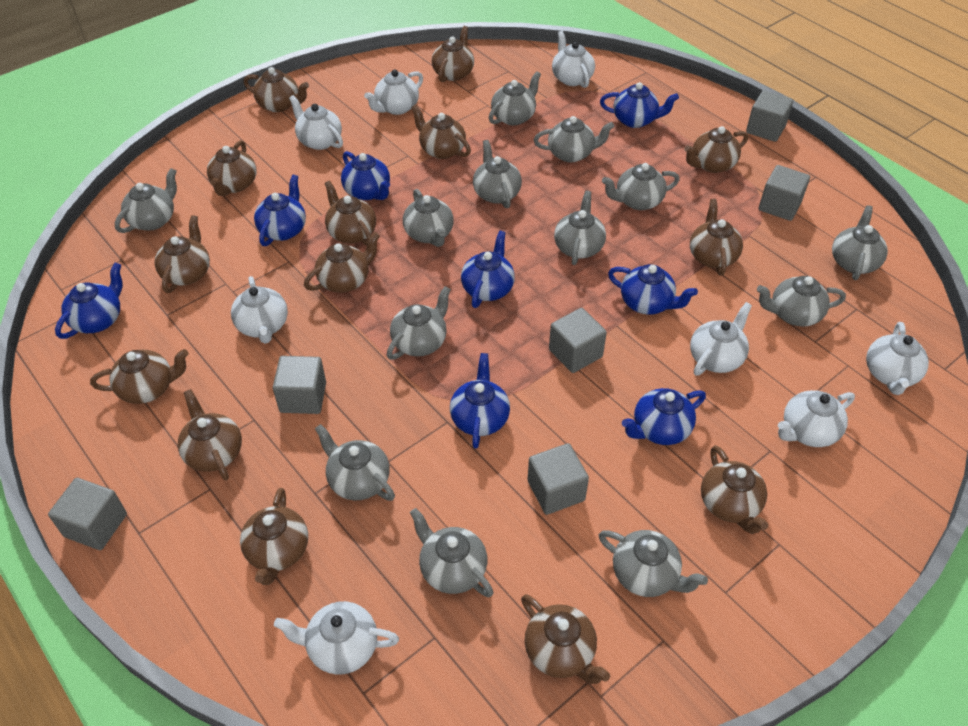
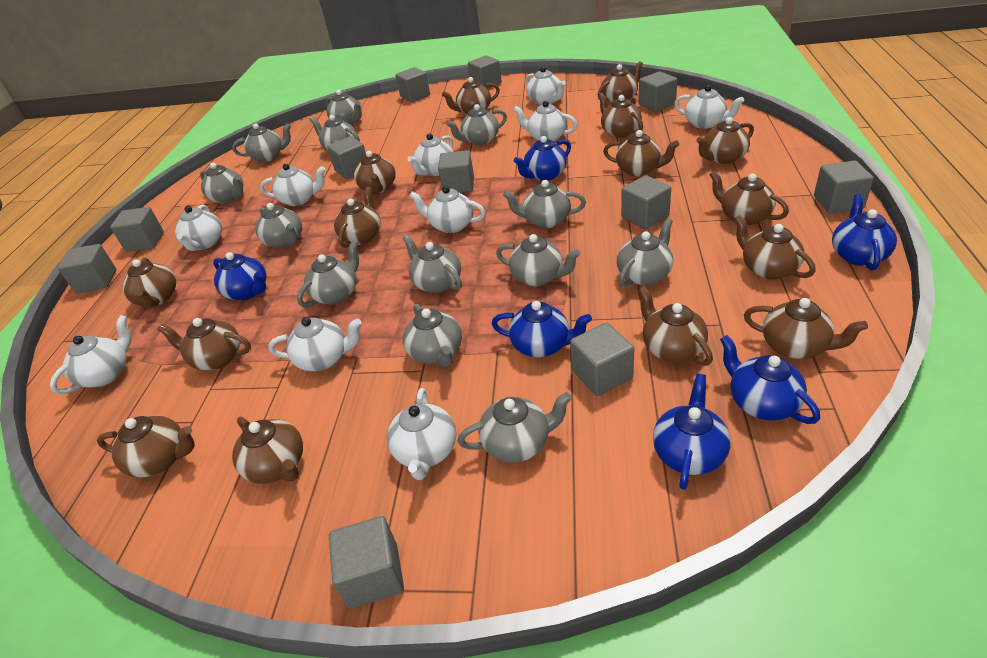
blue teapot: [55,263,123,339] [254,175,306,246] [341,151,390,200] [450,353,510,449] [461,231,515,308] [600,82,679,128] [608,264,698,315] [622,388,706,445] = 8 -> [213,252,267,300] [492,301,592,357] [514,136,571,181] [653,374,731,490] [720,335,820,424] [832,194,897,270] = 6
brown teapot: [90,349,189,404] [155,215,210,293] [178,389,242,480] [207,140,257,196] [240,488,308,585] [244,67,309,112] [304,232,380,293] [325,181,376,246] [411,104,471,159] [432,26,474,82] [521,594,610,684] [684,126,748,173] [690,199,743,276] [701,445,768,534] = 14 -> [97,416,195,478] [122,258,176,308] [157,318,251,370] [232,417,303,484] [334,187,381,248] [354,151,396,194] [442,77,500,114] [598,61,643,103] [598,93,643,138] [603,130,679,176] [638,286,713,366] [696,117,754,164] [709,171,789,225] [734,215,816,280] [744,298,868,359] = 15
grey cube: [48,478,127,550] [273,356,326,414] [527,443,589,515] [549,308,607,373] [746,90,793,142] [759,165,810,221] = 6 -> [58,244,116,293] [110,207,164,252] [327,136,366,179] [329,516,404,609] [395,67,430,102] [438,150,474,193] [468,55,502,89] [570,322,634,396] [621,175,671,229] [638,71,677,112] [814,160,874,213] = 11
white teapot: [231,276,288,344] [274,601,399,675] [289,95,343,150] [364,69,423,115] [552,31,595,88] [690,302,752,376] [778,390,855,447] [866,322,929,395] = 8 -> [50,315,131,394] [175,204,222,251] [260,164,325,206] [268,317,362,371] [387,388,456,480] [408,133,453,176] [409,186,486,233] [513,101,578,141] [526,67,566,105] [674,85,744,129] = 10

